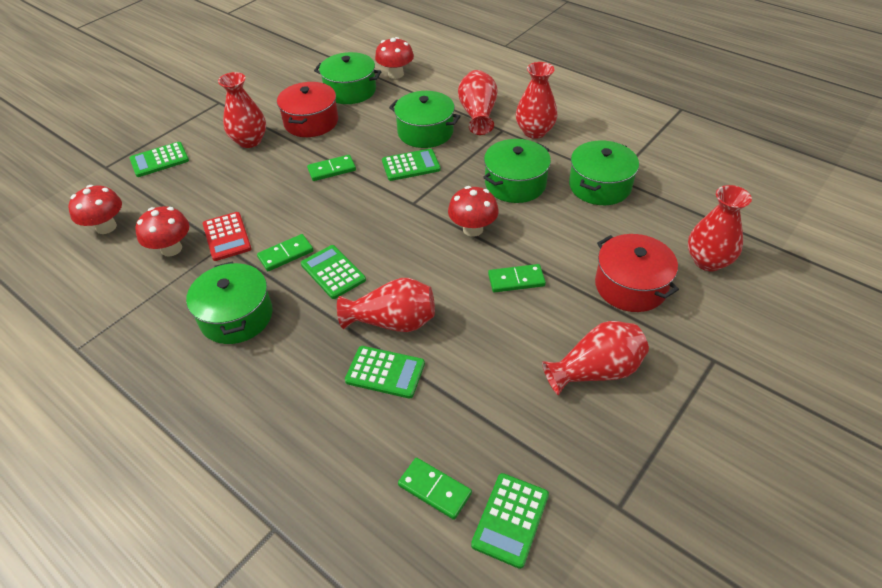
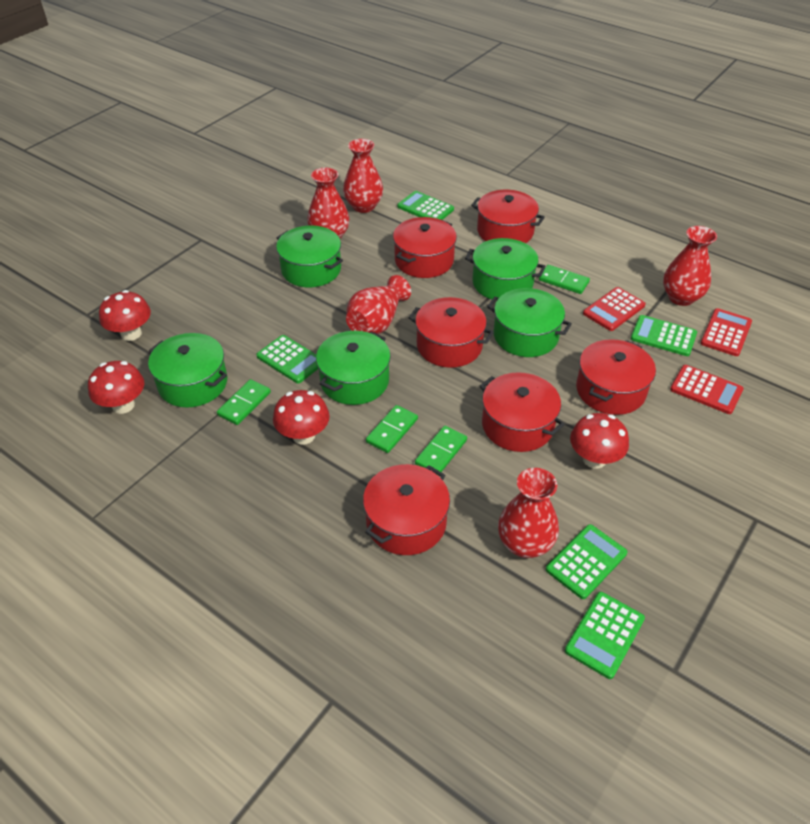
red calculator: [203,212,252,261] = 1 -> [583,287,646,331] [670,365,744,414] [700,308,752,356] = 3
red pot: [277,82,338,137] [595,234,679,312] = 2 -> [363,464,450,555] [393,217,457,278] [409,297,494,368] [471,190,545,243] [480,373,565,452] [576,339,656,415] = 6
red vase: [218,72,266,148] [337,278,435,332] [458,70,498,135] [516,62,557,139] [542,321,649,395] [688,185,752,272] = 6 -> [307,168,349,239] [343,139,383,213] [346,275,411,334] [498,468,559,558] [663,226,717,306] = 5

